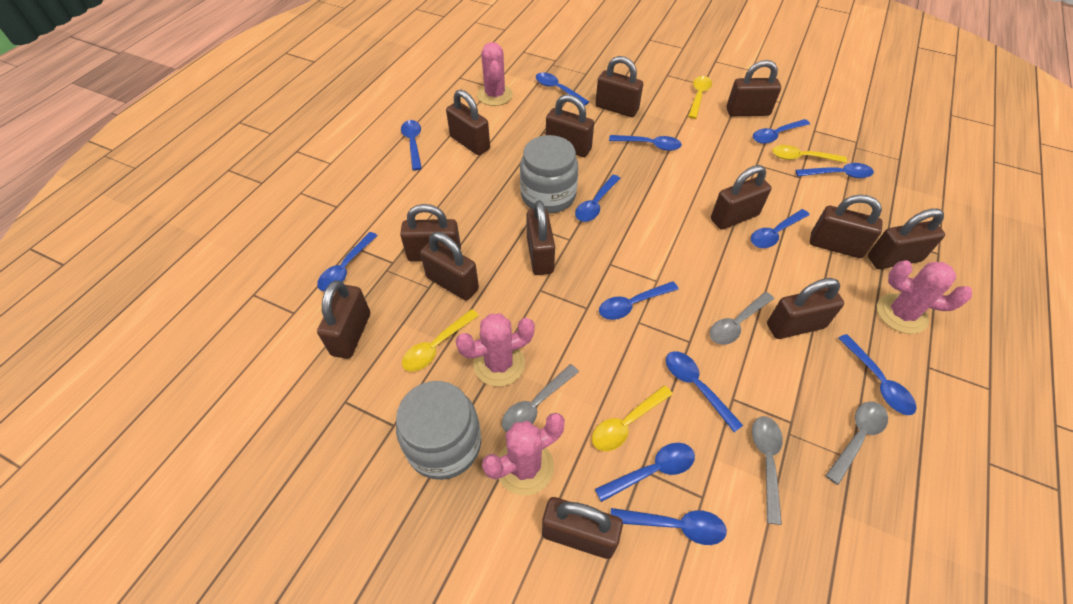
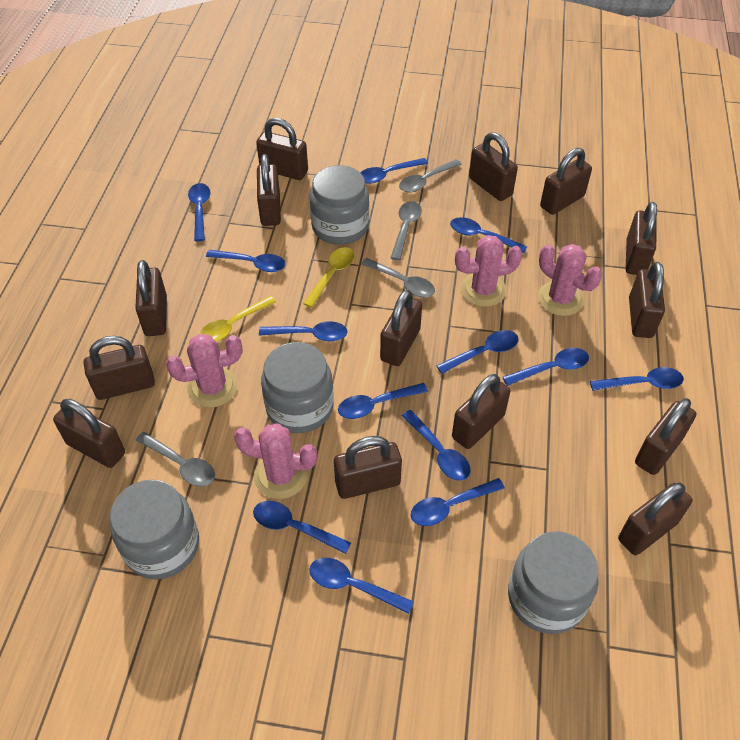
brown padlock: [317,280,370,359] [400,204,461,262] [420,232,479,300] [446,89,490,155] [526,200,555,275] [542,497,623,559] [546,94,594,157] [595,56,643,117] [711,165,771,230] [727,60,781,116] [767,278,844,339] [810,195,883,258] [868,208,945,269] = 13 -> [53,399,125,468] [84,336,155,400] [135,260,167,336] [256,118,308,180] [257,154,281,226] [334,436,402,499] [380,290,422,366] [452,374,510,449] [469,132,518,201] [540,148,592,215] [618,482,693,555] [626,202,657,275] [629,262,665,338] [635,398,696,475] = 14
grey jar: [396,381,481,480] [520,135,578,213] = 2 -> [110,480,199,579] [261,342,334,433] [309,165,369,245] [508,531,599,634] = 4
yellow spoon: [402,309,479,372] [592,385,673,451] [688,76,712,119] [772,145,847,163] = 4 -> [200,296,276,342] [303,247,355,308] = 2

